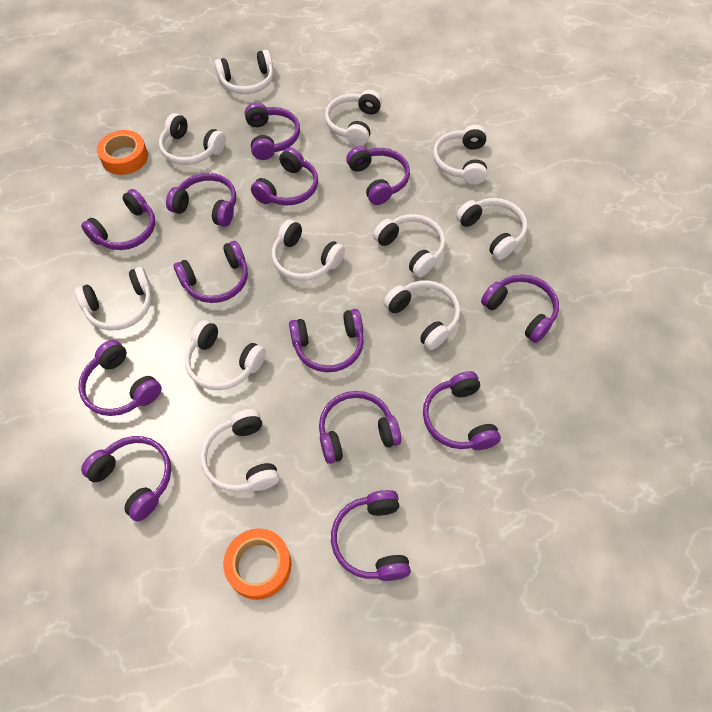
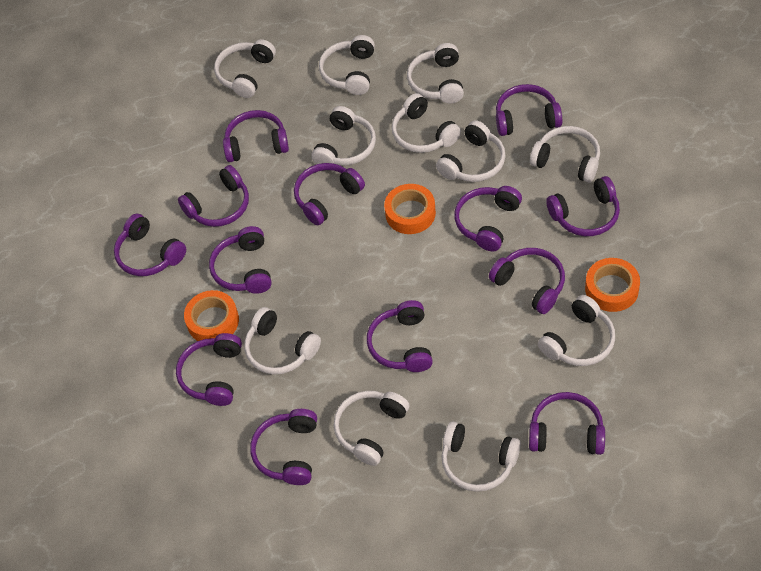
orange tape: [97,130,148,175] [223,528,291,600] = 2 -> [184,290,239,341] [384,184,436,234] [585,258,640,312] = 3

